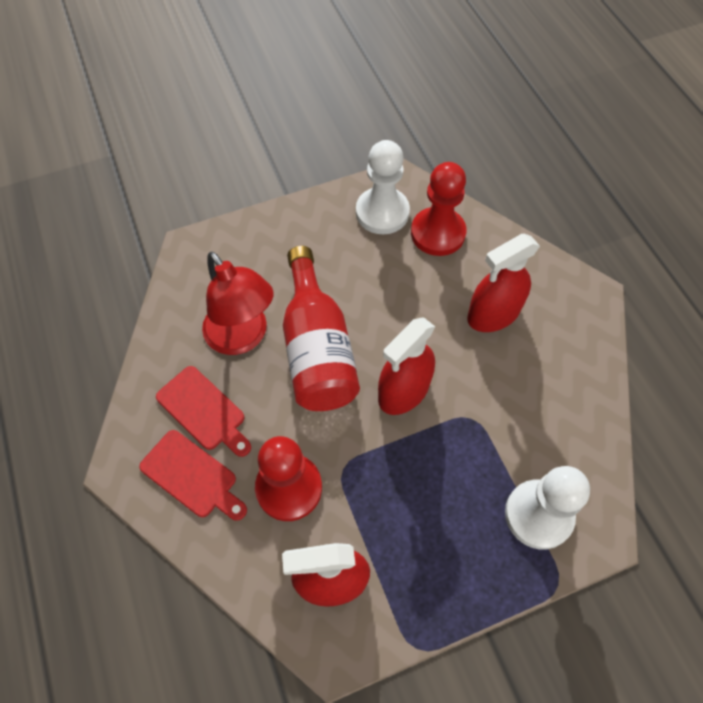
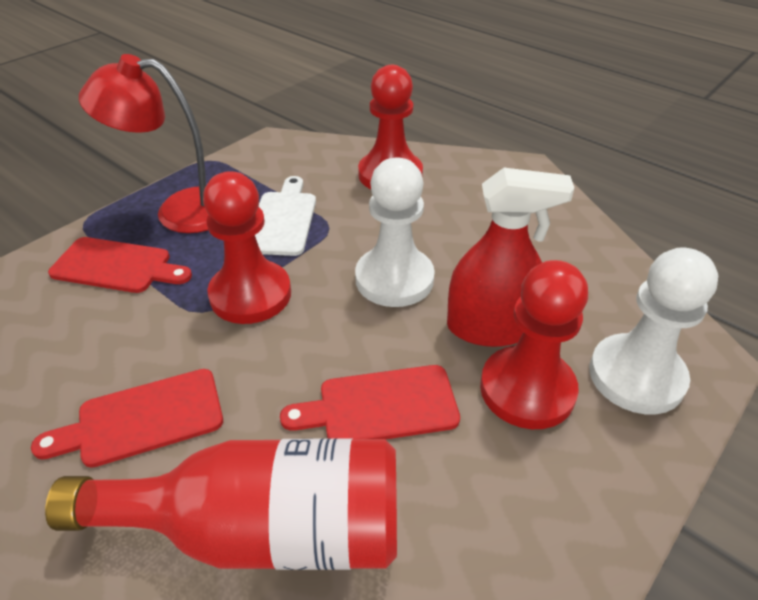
red cutting board: [139,430,247,521] [156,366,251,457] = 2 -> [31,369,223,468] [48,237,192,293] [280,365,460,439] = 3
red pawn: [255,436,322,521] [411,162,466,256] = 2 -> [203,172,291,324] [358,65,423,189] [480,260,588,429] = 3
red spray bottle: [282,543,370,607] [378,317,435,415] [467,234,540,332] = 3 -> [447,168,574,347] = 1
white cutting board: none = 0 -> [255,176,316,256] = 1

